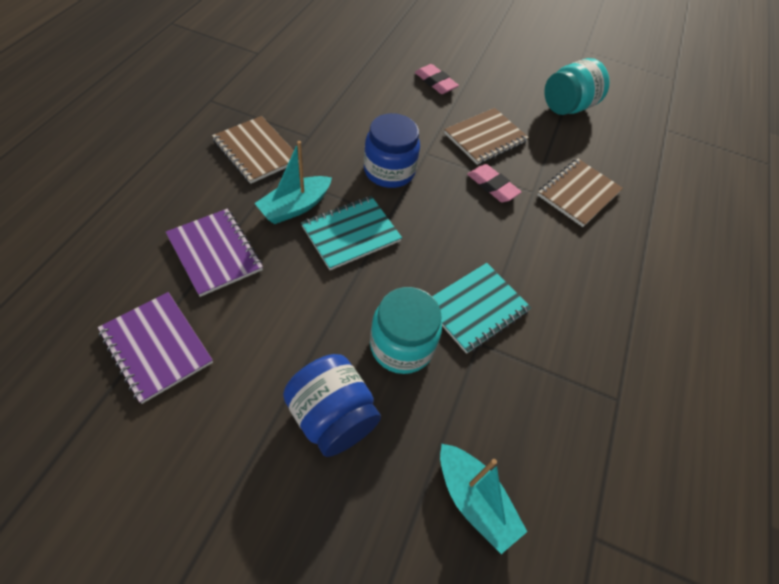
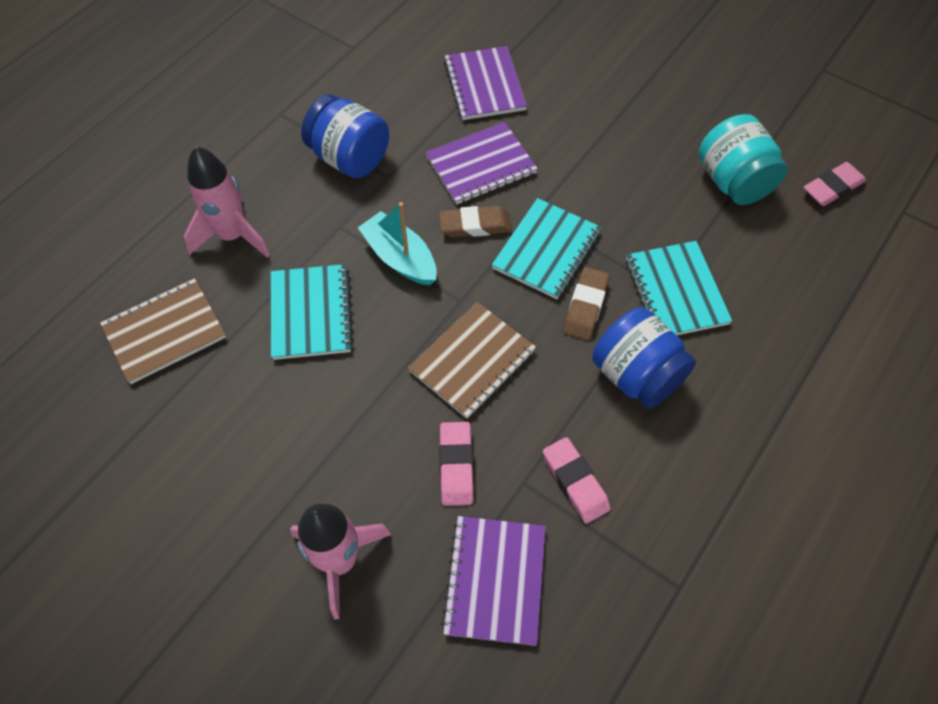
brown eraser: none = 0 -> [439,206,512,237] [563,267,609,340] = 2
brown notebook: [212,116,299,184] [444,108,529,165] [537,158,623,227] = 3 -> [100,278,226,384] [408,302,536,419] = 2
pink eraser: [415,64,459,94] [467,164,521,202] = 2 -> [439,422,474,506] [543,437,611,524] [804,162,866,206] = 3
pink rocket: none = 0 -> [184,147,270,258] [290,504,391,619] = 2
purple notebook: [98,292,213,404] [166,209,263,297] = 2 -> [425,122,538,205] [441,516,546,646] [444,46,527,120] = 3
turquoise boat: [254,141,332,224] [440,444,527,554] = 2 -> [358,202,437,285] = 1
turquoise jar: [370,287,442,374] [544,58,610,115] = 2 -> [698,114,788,205] = 1
turquoise notebook: [301,196,402,270] [432,263,531,354] = 2 -> [271,264,354,360] [492,198,602,299] [626,241,732,335] = 3

